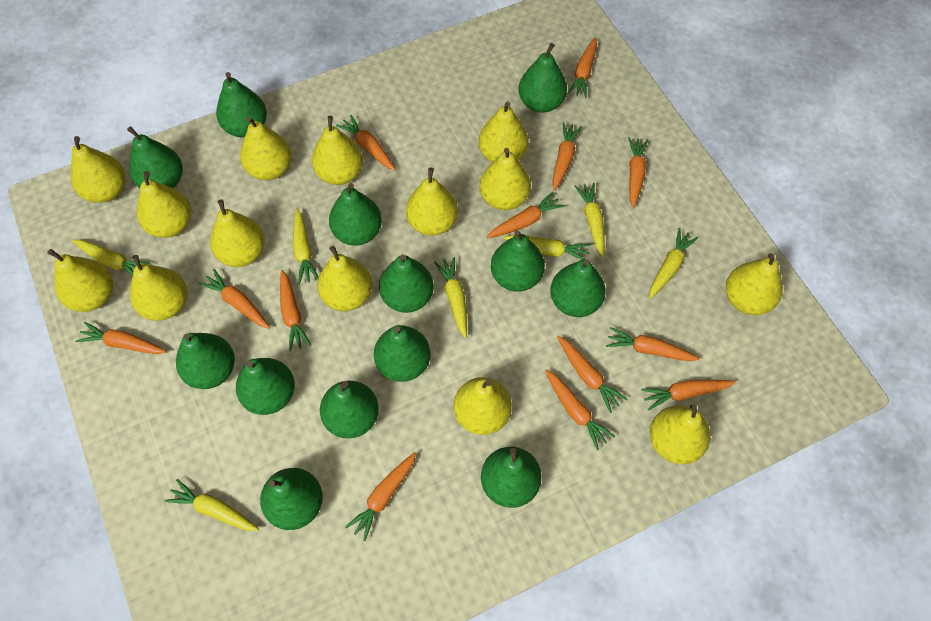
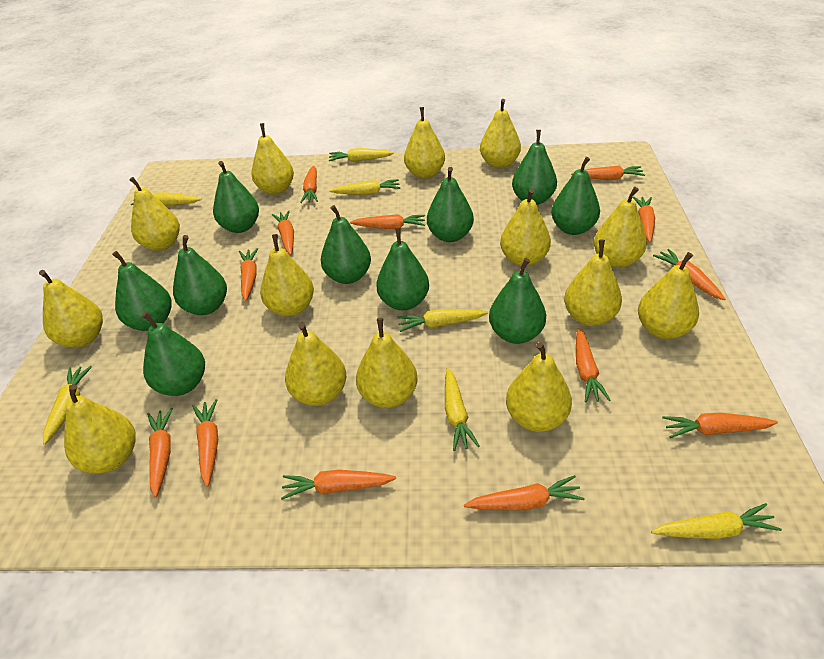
green pear: [127,126,183,188] [176,333,235,389] [216,72,267,137] [236,358,295,415] [260,468,323,530] [320,381,379,439] [329,183,382,245] [374,325,431,382] [379,254,434,313] [481,447,542,508] [491,230,545,292] [518,43,567,113] [550,259,606,317] = 13 -> [112,251,172,331] [142,312,205,396] [173,235,227,315] [213,161,259,233] [321,205,371,284] [376,227,429,310] [427,167,474,242] [489,258,546,344] [512,130,557,205] [551,157,600,235] = 10

